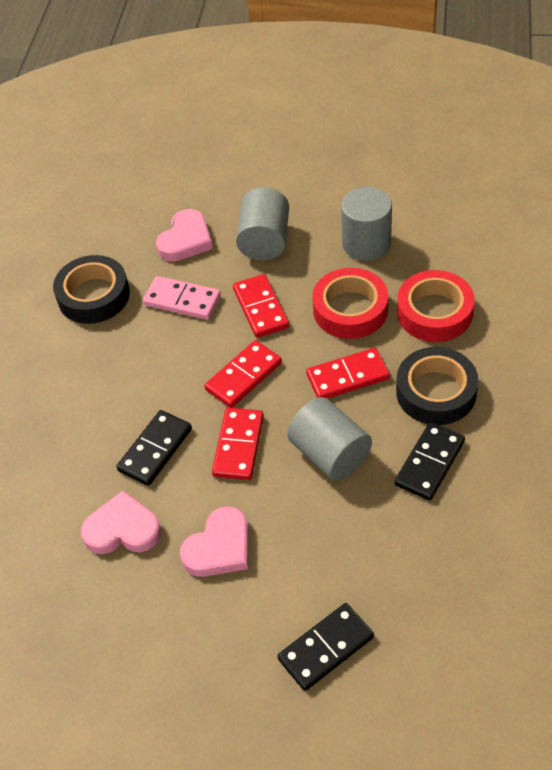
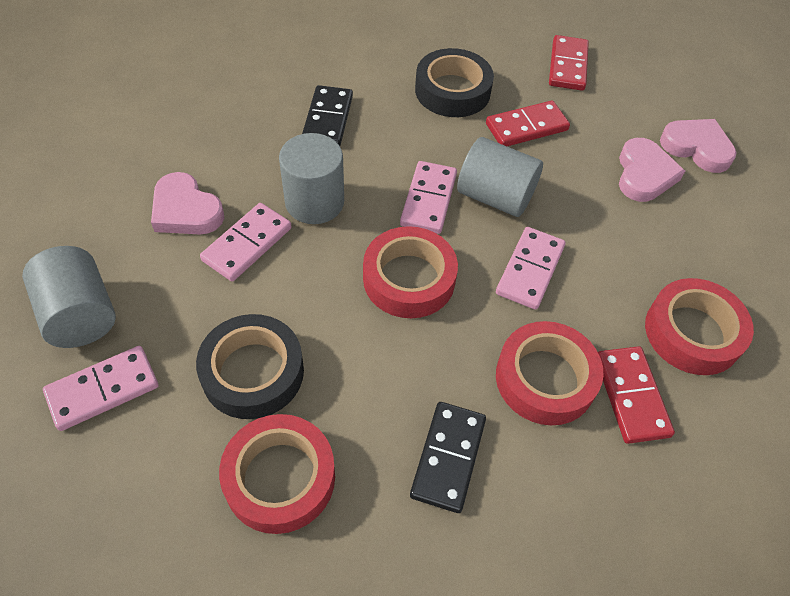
black domino: [117,410,192,486] [277,603,374,691] [394,422,465,501] = 3 -> [302,85,353,146] [410,402,486,513] = 2
pink domino: [143,276,221,320] = 1 -> [43,346,159,431] [200,203,292,282] [400,161,457,234] [496,227,566,310] = 4
red domino: [204,340,282,408] [212,408,264,480] [233,274,289,338] [306,348,390,399] = 4 -> [486,101,570,146] [549,35,589,91] [598,346,675,444] = 3
red tape: [312,268,388,339] [397,270,475,342] = 2 -> [219,414,335,534] [363,226,458,318] [496,321,604,425] [645,278,754,375] = 4

